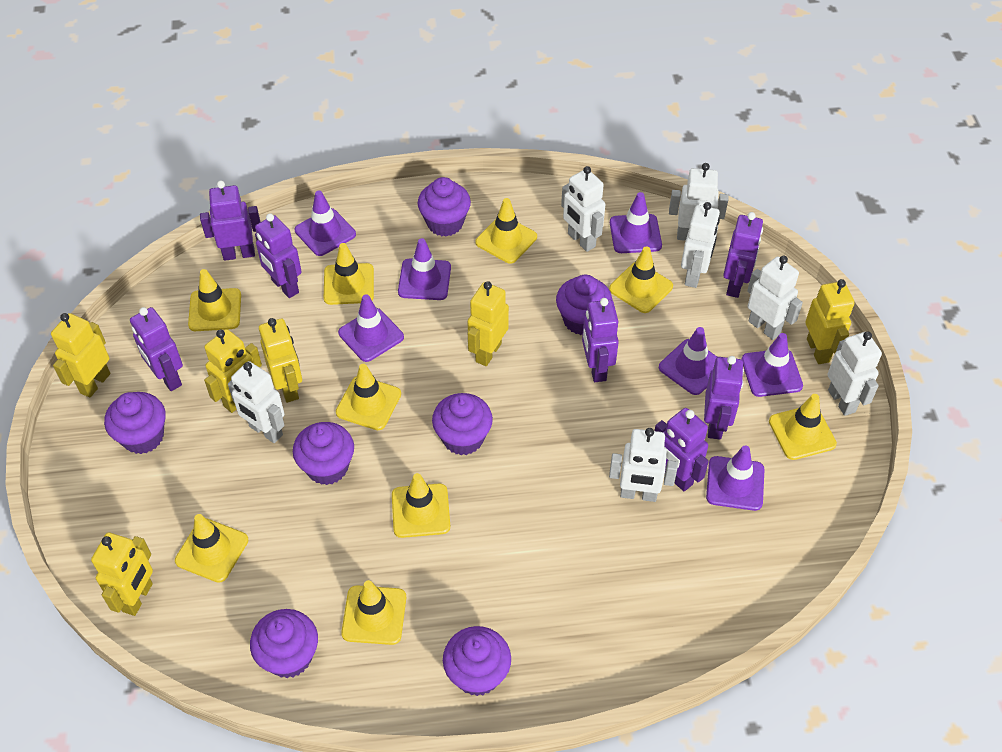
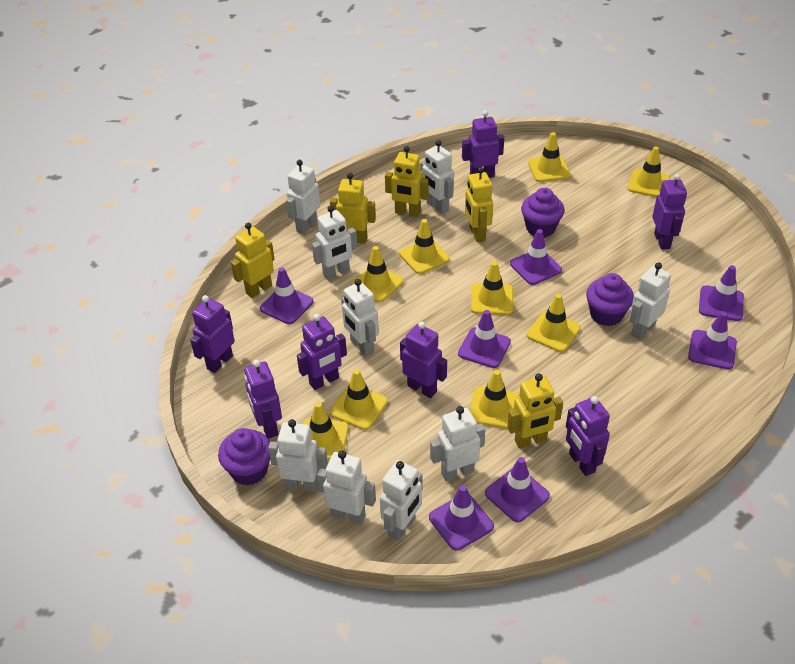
purple cupcake: [104,392,166,454] [250,609,318,678] [293,422,354,485] [418,177,471,237] [432,393,493,455] [443,626,511,696] [556,275,613,335] = 7 -> [218,428,270,485] [521,188,564,237] [586,273,634,326] = 3
white robot: [228,361,285,443] [561,166,605,252] [609,428,678,502] [669,163,728,241] [681,202,720,288] [747,256,803,340] [827,331,882,416] = 7 -> [268,419,328,492] [286,160,320,234] [312,206,357,280] [317,451,376,525] [341,279,379,356] [380,460,422,541] [420,140,454,214] [430,406,485,482] [629,262,671,340] = 9
yellow robot: [51,313,110,398] [91,532,153,616] [204,329,262,413] [259,318,302,403] [467,281,509,366] [805,279,855,364] = 6 -> [231,223,275,298] [330,173,376,243] [385,146,428,217] [465,167,493,242] [507,374,563,449] = 5

